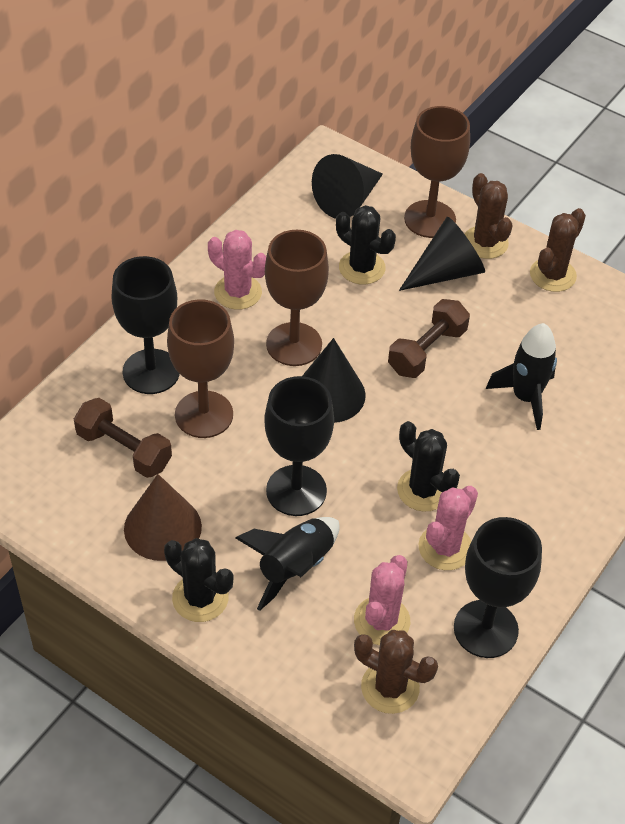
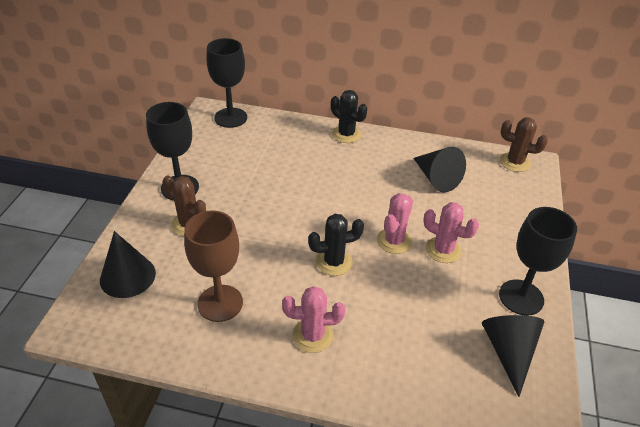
black cactus: [164,538,233,622] [336,205,396,285] [397,421,460,512] = 3 -> [308,214,364,276] [331,90,367,143] = 2
black rocket: [236,517,340,611] [486,323,557,430] = 2 -> none = 0
brown cactus: [354,630,438,714] [465,173,513,259] [530,208,586,292] = 3 -> [163,176,206,236] [500,118,548,172] = 2
brown cone: [124,474,202,561] = 1 -> none = 0
brown dumbbell: [74,398,172,478] [388,299,470,378] = 2 -> none = 0
brown goblet: [167,299,234,438] [265,230,329,366] [404,106,470,238] = 3 -> [184,210,243,322] = 1

